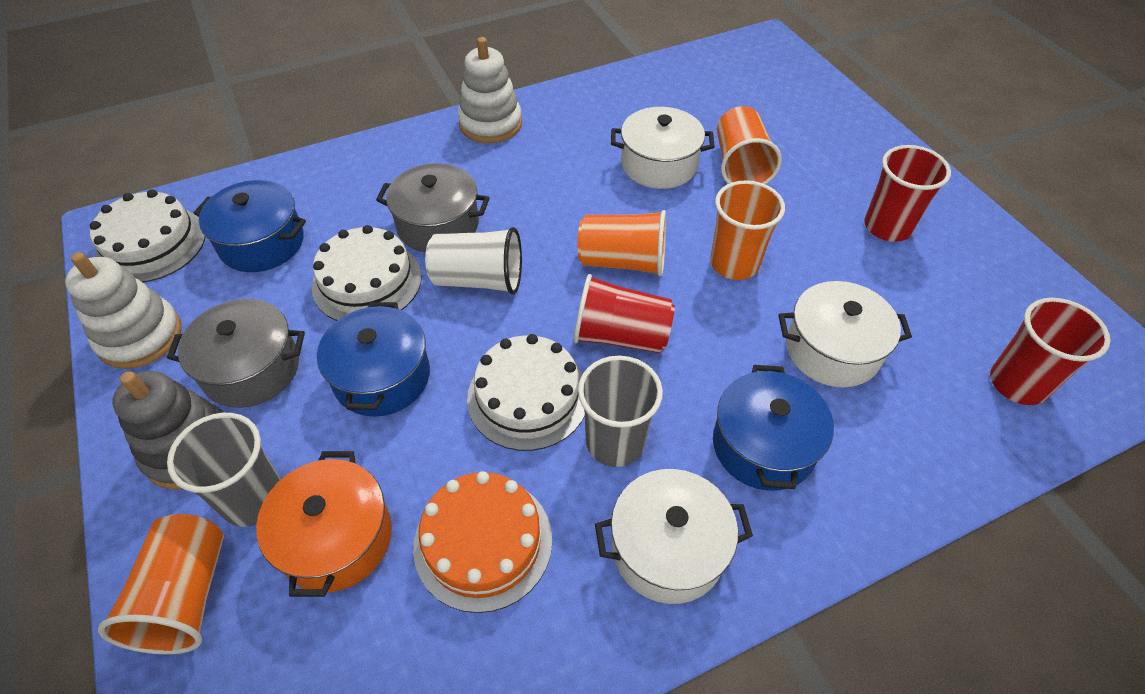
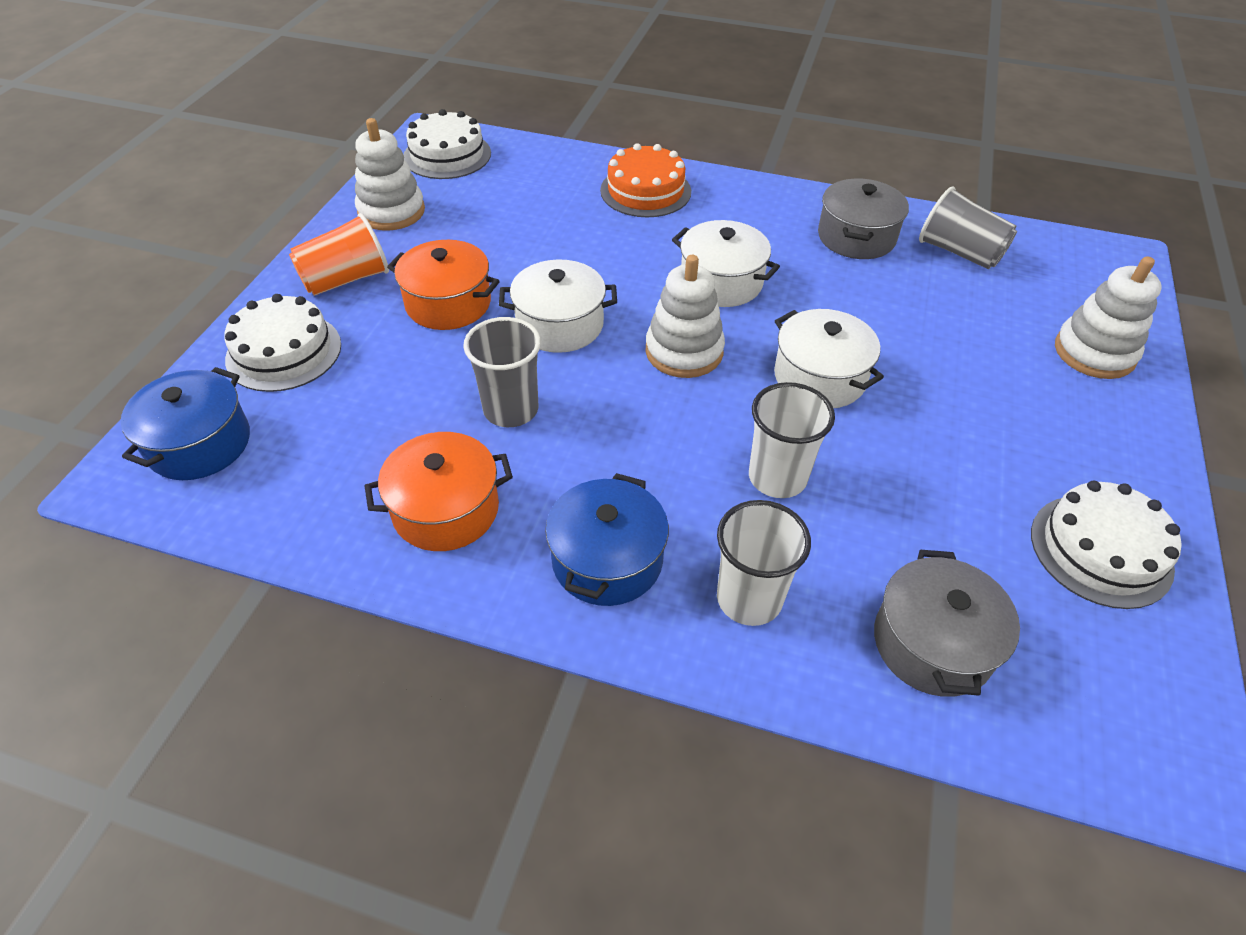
blue pot: [194,180,306,272] [317,302,430,417] [713,365,834,491] = 3 -> [121,367,250,480] [545,473,669,606] = 2
grey stacking toy: [112,371,224,490] = 1 -> none = 0
orange cup: [98,514,224,654] [577,210,666,276] [710,180,785,280] [717,106,782,184] = 4 -> [289,213,389,296] = 1
orange pot: [256,451,392,597] = 1 -> [365,432,513,551] [387,240,500,330] = 2
red cup: [574,274,675,353] [864,145,951,242] [990,298,1110,405] = 3 -> none = 0
white cup: [425,227,522,295] = 1 -> [717,500,811,626] [749,382,835,498] = 2
white stacking toy: [65,252,182,369] [458,37,522,143] = 2 -> [355,118,425,231] [645,255,725,378] [1055,257,1162,379] = 3

